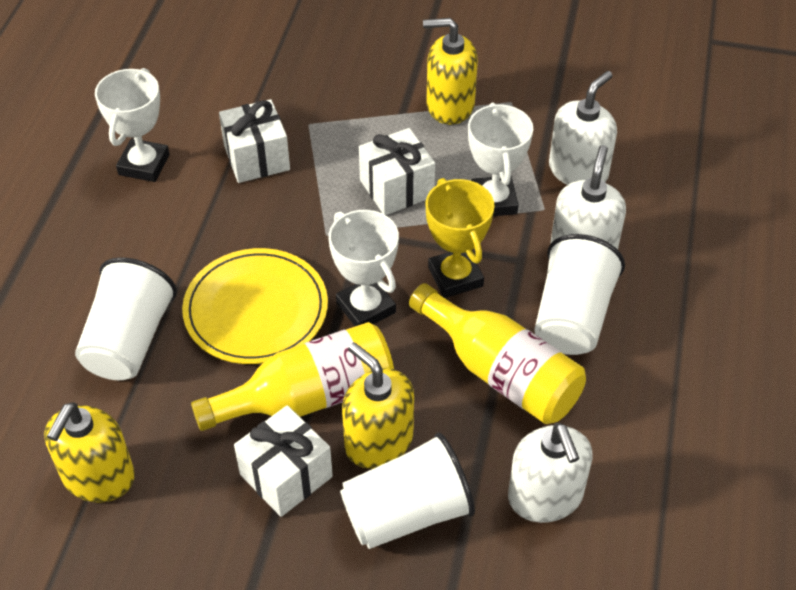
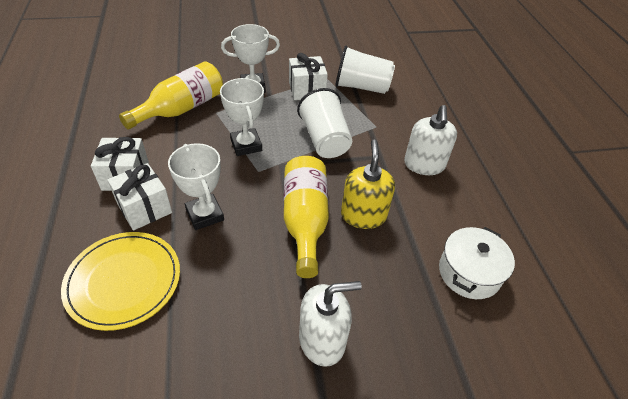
white cup: [75,257,177,380] [340,433,475,549] [534,234,625,355] = 3 -> [297,88,352,158] [335,45,395,94] = 2
white pot: none = 0 -> [439,227,515,299] = 1
white soap dispenser: [508,423,592,523] [549,71,617,185] [551,145,626,250] = 3 -> [299,281,362,367] [404,105,457,175] = 2
yellow soap dispenser: [44,402,135,503] [342,342,414,469] [423,18,478,125] = 3 -> [341,139,395,229] = 1
yellow trophy: [425,178,495,298] = 1 -> none = 0

